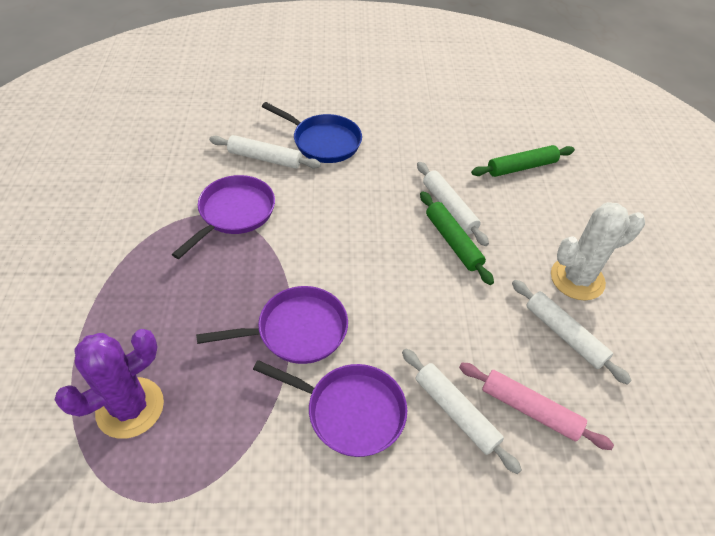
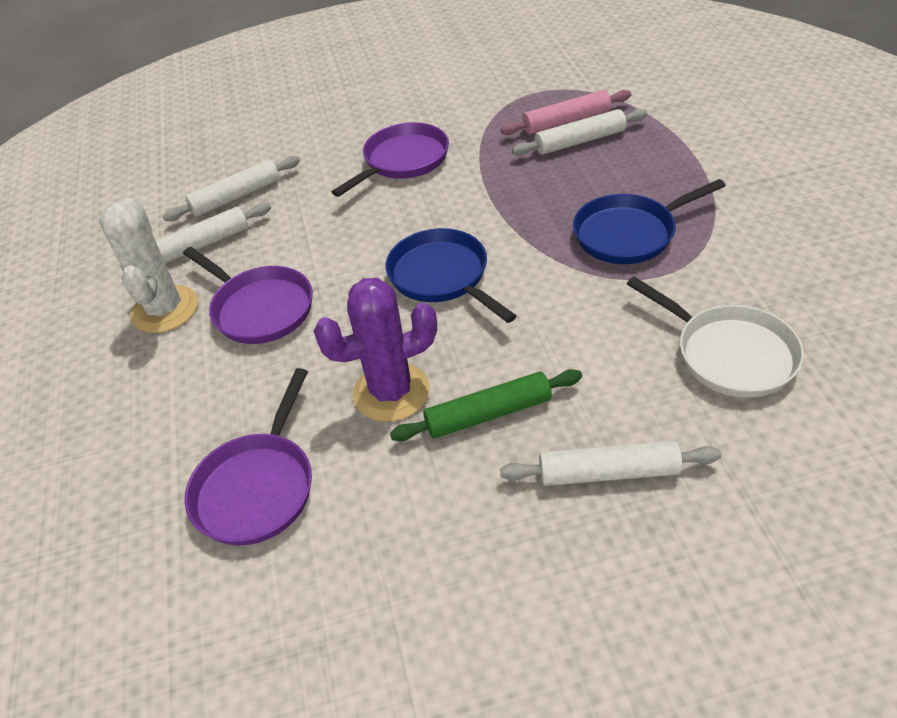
blue pan: [262,102,362,163] = 1 -> [385,228,517,323] [573,179,726,264] = 2
green rolling pin: [420,191,494,285] [471,145,575,177] = 2 -> [390,369,582,441] = 1
white pan: none = 0 -> [627,276,804,398] = 1

